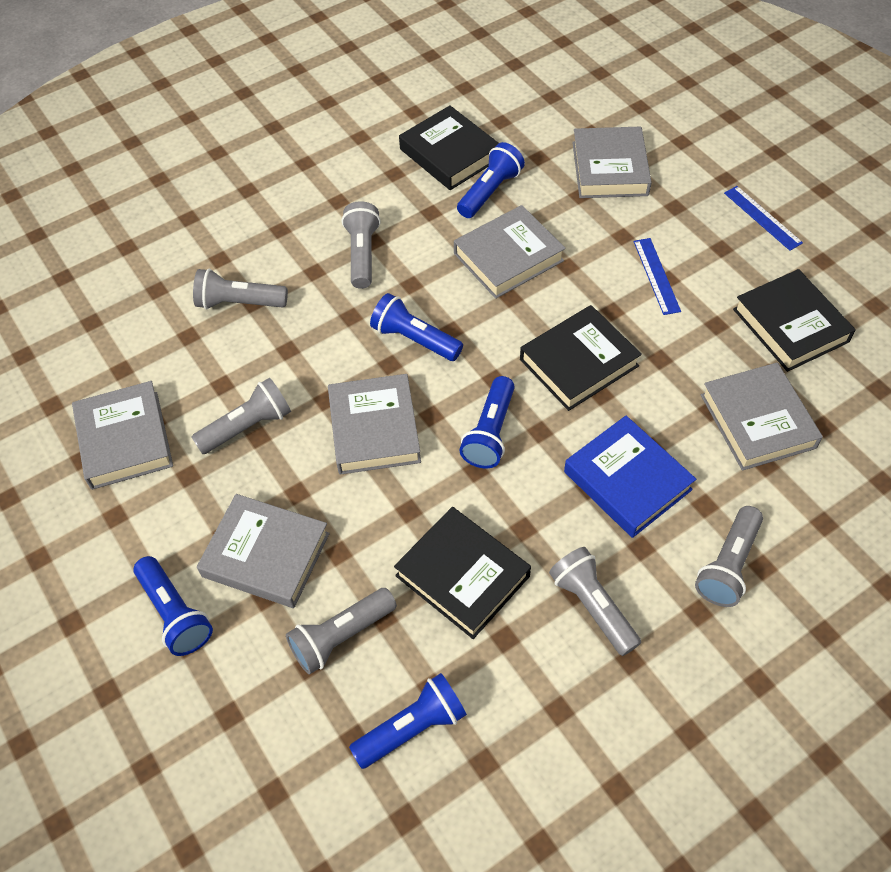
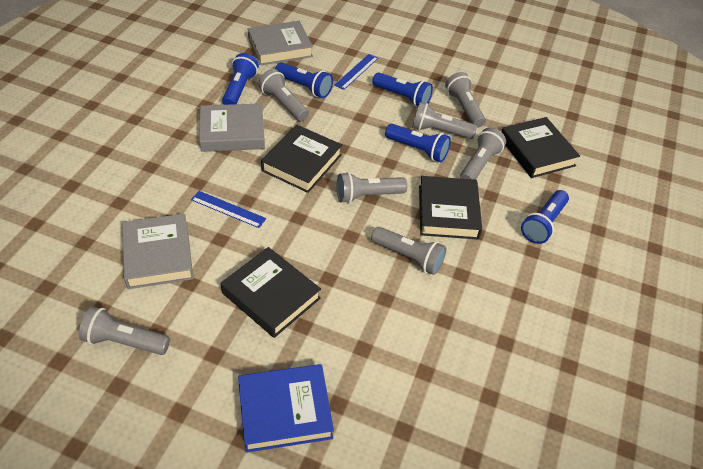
grey book: [72,381,173,490] [197,494,330,608] [328,374,421,475] [454,205,566,299] [572,126,652,198] [701,363,823,471] = 6 -> [122,214,194,289] [199,103,265,152] [248,21,313,65] = 3
grey flashlight: [192,377,291,454] [193,268,288,310] [286,588,397,675] [342,201,381,289] [549,547,641,656] [695,506,763,607] = 6 -> [79,306,170,355] [258,69,309,121] [337,172,407,203] [371,227,446,275] [412,102,477,139] [445,72,486,128] [460,127,506,180] = 7

